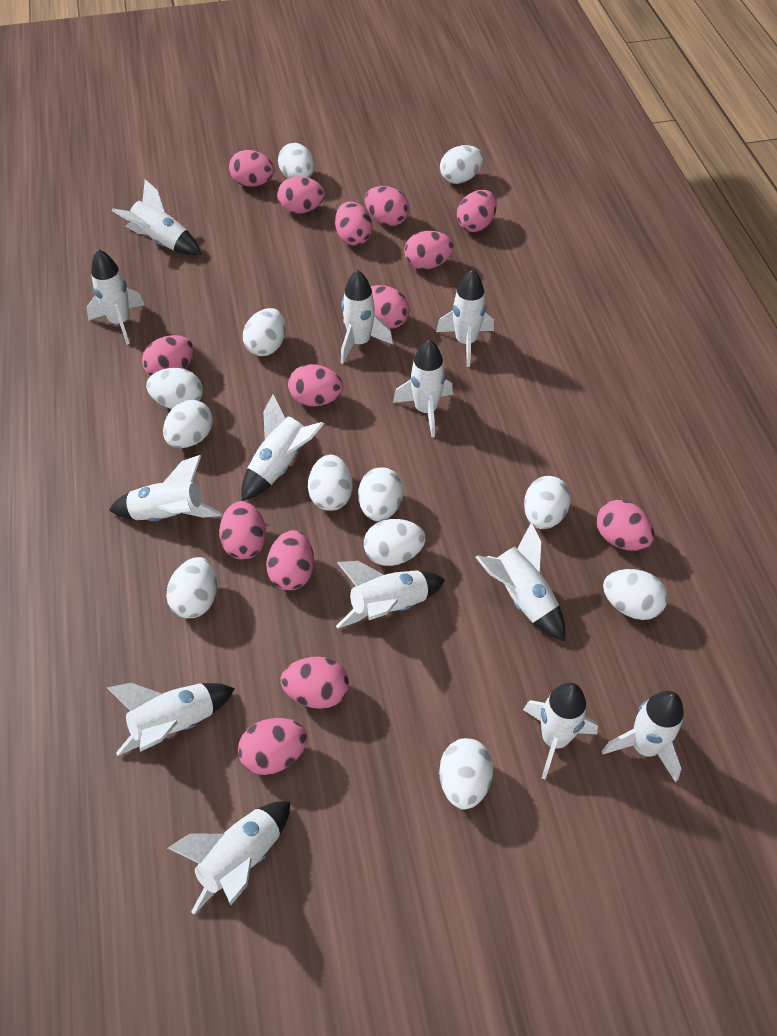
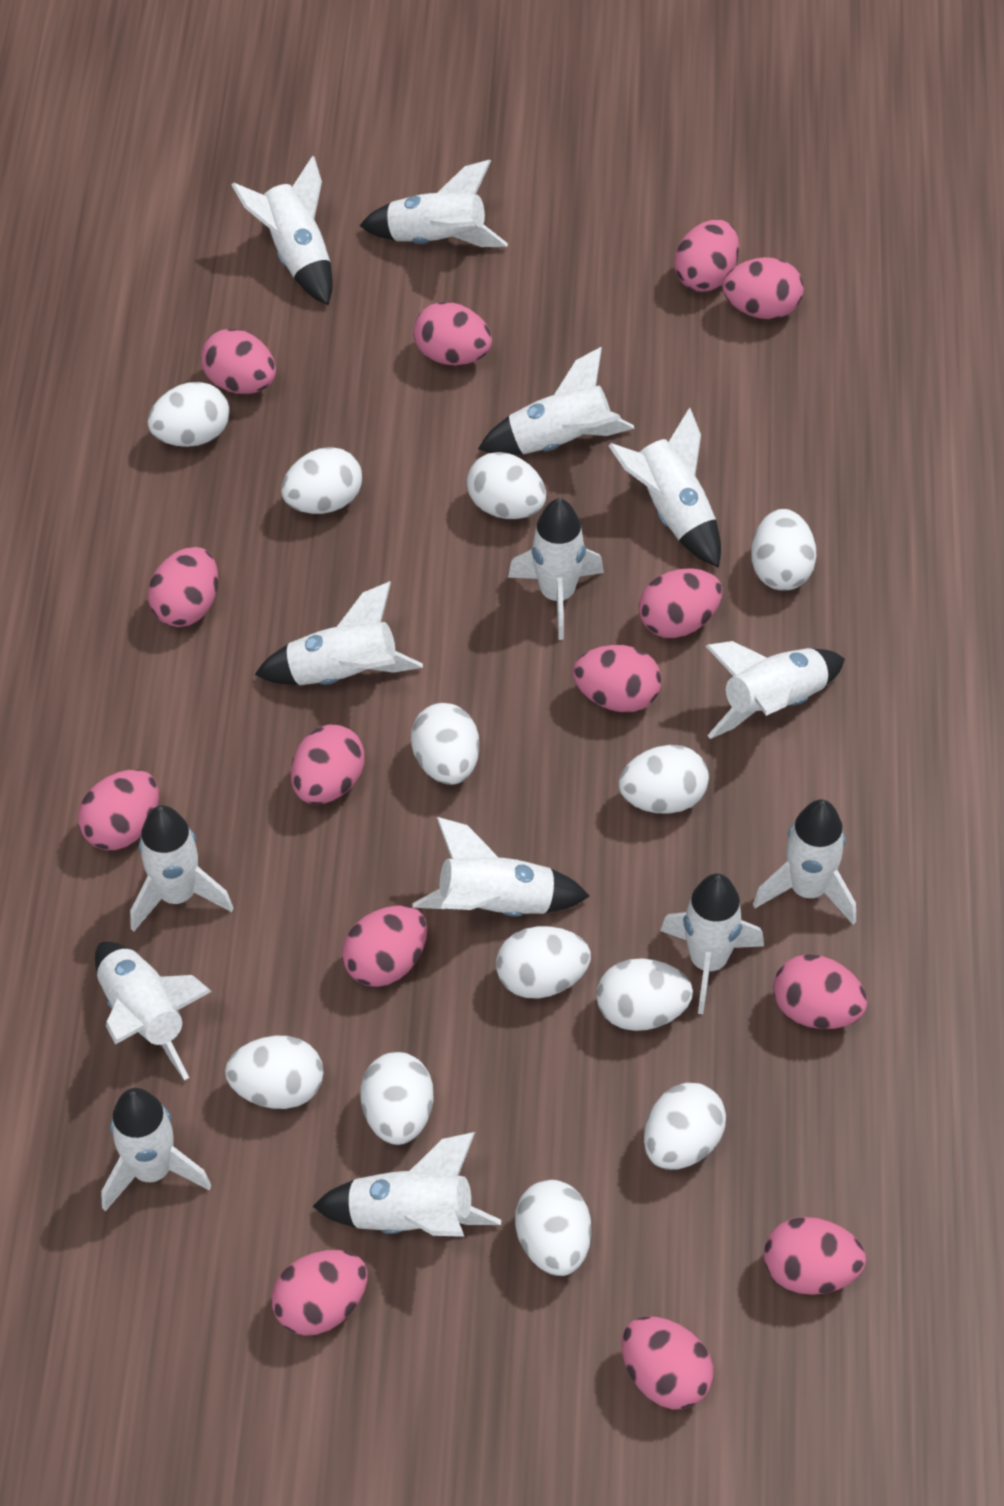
white rocket: [87,249,145,345] [107,683,235,756] [109,455,222,521] [112,179,201,255] [168,801,290,914] [241,394,324,501] [336,561,445,629] [341,270,393,364] [393,339,453,437] [436,269,494,367] [475,522,565,641] [523,682,598,779] [602,691,684,782] = 13 -> [95,942,212,1080] [101,1088,211,1212] [130,805,233,931] [232,156,333,305] [255,581,423,685] [312,1132,501,1237] [359,160,508,247] [413,817,589,917] [478,347,634,455] [508,498,604,640] [608,408,721,568] [660,874,764,1014] [706,641,845,739] [753,799,856,925] = 14

